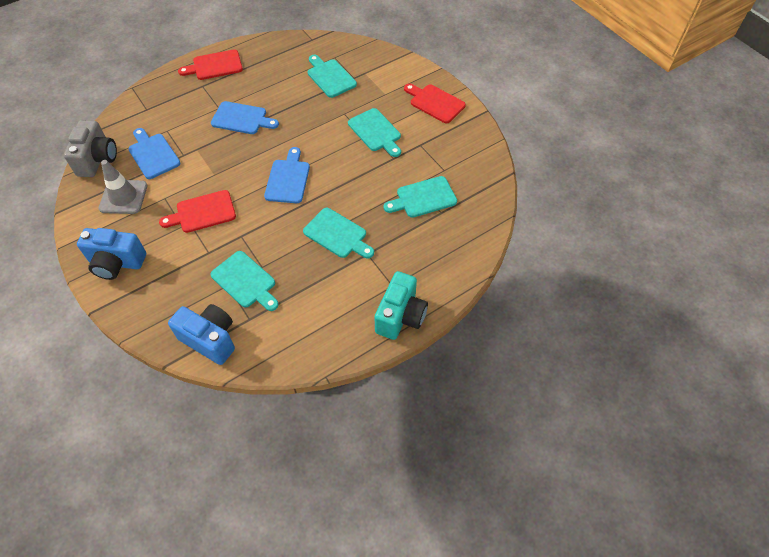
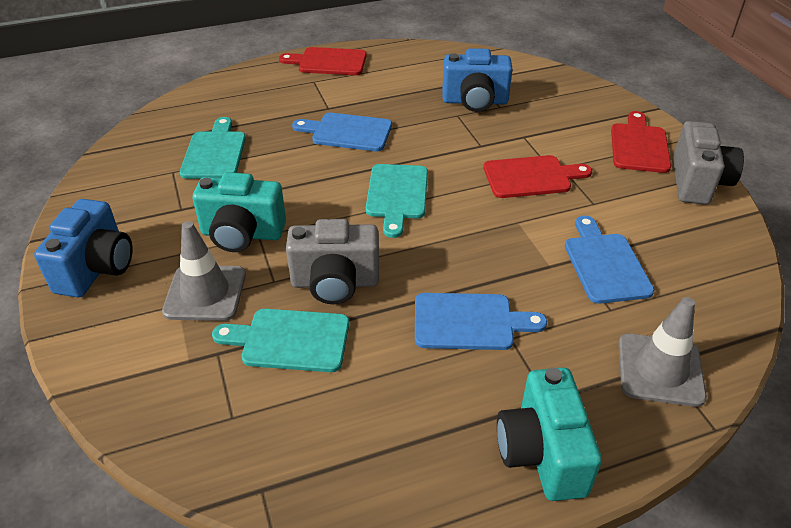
grey camera: [64,120,117,177] = 1 -> [286,219,379,304] [673,121,744,205] = 2
grey traffic cone: [99,160,148,214] = 1 -> [162,221,246,321] [618,297,707,407] = 2
turquoise camera: [375,271,428,340] = 1 -> [192,172,286,252] [497,367,602,501] = 2
turquoise cutting board: [210,251,279,311] [303,208,374,259] [308,55,357,98] [348,108,401,157] [384,176,457,218] = 5 -> [180,117,246,179] [212,309,349,372] [366,164,428,238] = 3

